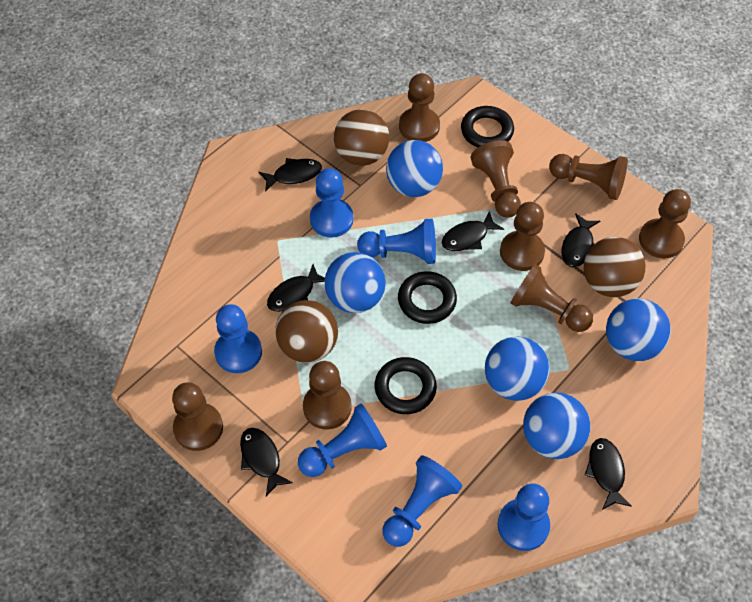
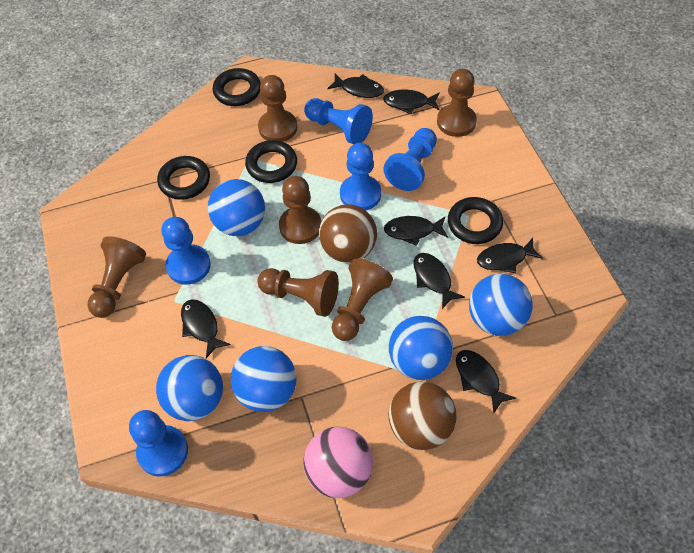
black fish: [240,428,293,496] [259,158,322,192] [267,264,325,312] [442,211,504,251] [562,213,600,267] [585,438,632,510] = 6 -> [181,299,231,358] [327,74,384,98] [383,89,440,114] [384,216,448,246] [413,253,465,309] [456,350,516,413] [477,238,543,273] = 7
black ring: [375,357,437,414] [398,271,457,324] [461,106,514,147] = 3 -> [157,156,210,200] [213,68,261,106] [245,140,297,183] [448,197,503,244] = 4
blue pawn: [214,304,262,373] [298,403,387,477] [310,168,353,238] [357,219,436,264] [383,455,462,547] [497,483,550,551] = 6 -> [129,410,188,477] [161,217,211,285] [304,98,373,144] [340,143,381,210] [383,128,437,191] = 5
brown ball: [275,300,338,363] [334,109,389,166] [584,237,646,297] = 3 -> [319,204,377,263] [388,382,456,450] = 2
brown pawn: [172,382,223,451] [303,361,351,429] [399,73,440,142] [470,140,521,218] [500,202,545,271] [510,264,593,332] [549,154,628,200] [639,189,691,258] = 8 -> [87,236,146,318] [258,75,297,142] [258,268,339,317] [279,176,321,244] [332,258,393,341] [437,69,477,137] = 6
pink ball: none = 0 -> [303,427,373,498] = 1

